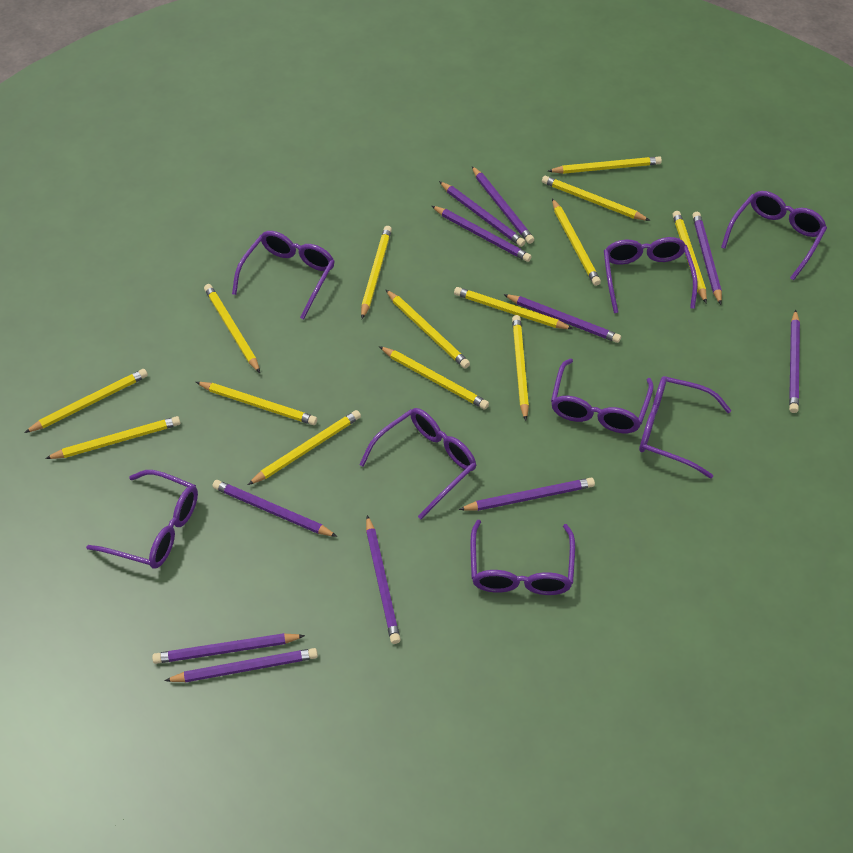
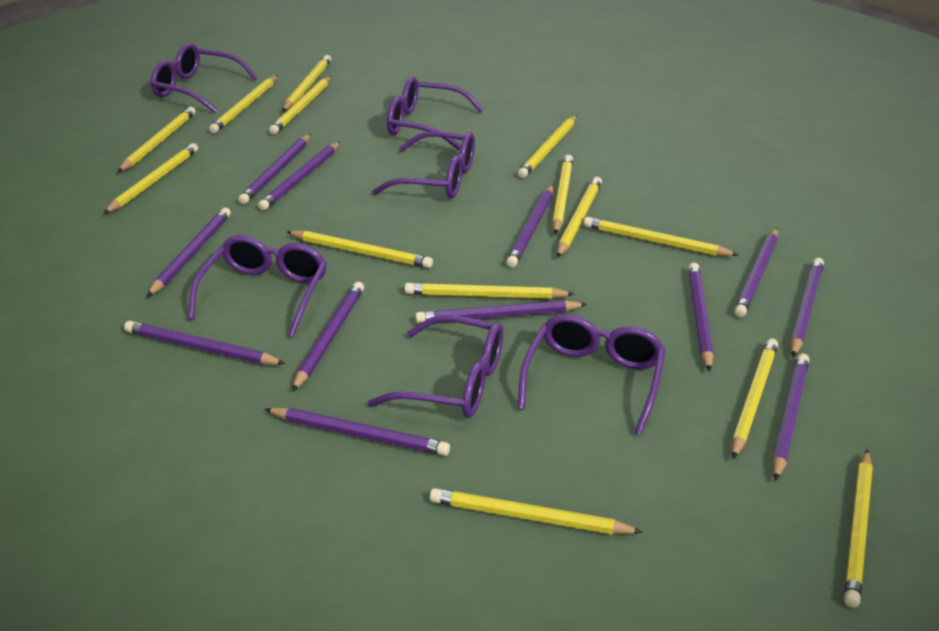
purple glasses: [86,470,198,568] [232,231,335,320] [359,408,476,519] [470,520,575,595] [551,358,654,433] [604,237,698,313] [639,376,732,479] [721,191,827,280] = 8 -> [151,43,257,113] [188,235,327,337] [367,315,503,417] [372,131,475,198] [387,77,484,150] [518,314,666,435] = 6
purple pencil: [152,633,305,664] [164,648,318,682] [212,480,337,537] [366,515,401,644] [432,206,532,262] [439,181,526,247] [459,478,595,511] [472,166,534,244] [503,294,621,343] [692,212,722,305] [789,309,800,413] = 11 -> [124,321,286,365] [147,208,231,297] [238,134,311,204] [258,142,340,211] [265,408,450,456] [292,282,364,392] [415,300,587,324] [506,185,553,267] [688,263,713,372] [734,228,778,317] [773,354,810,481] [791,258,824,357] = 12

